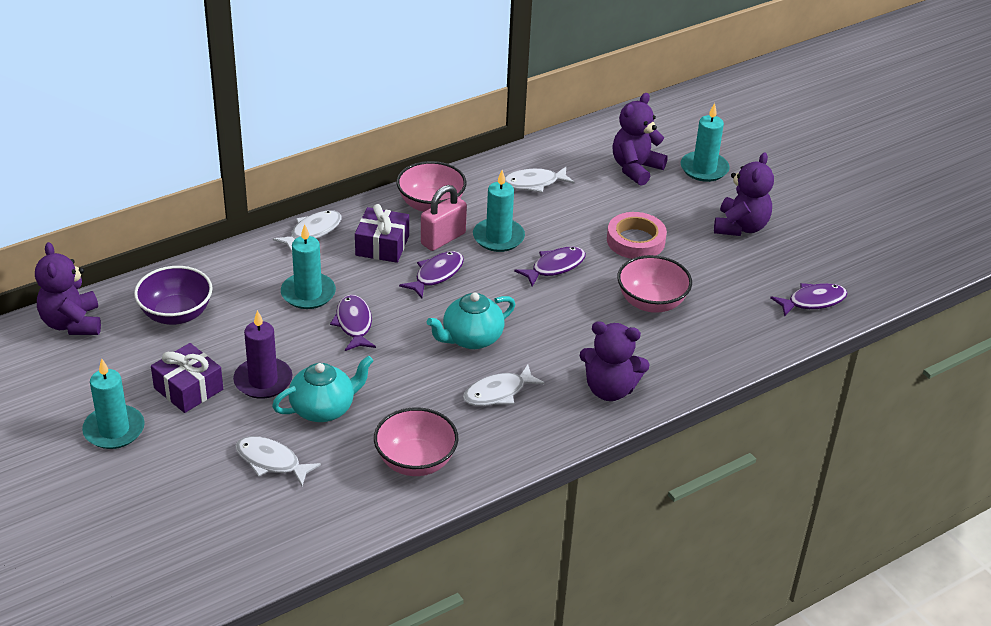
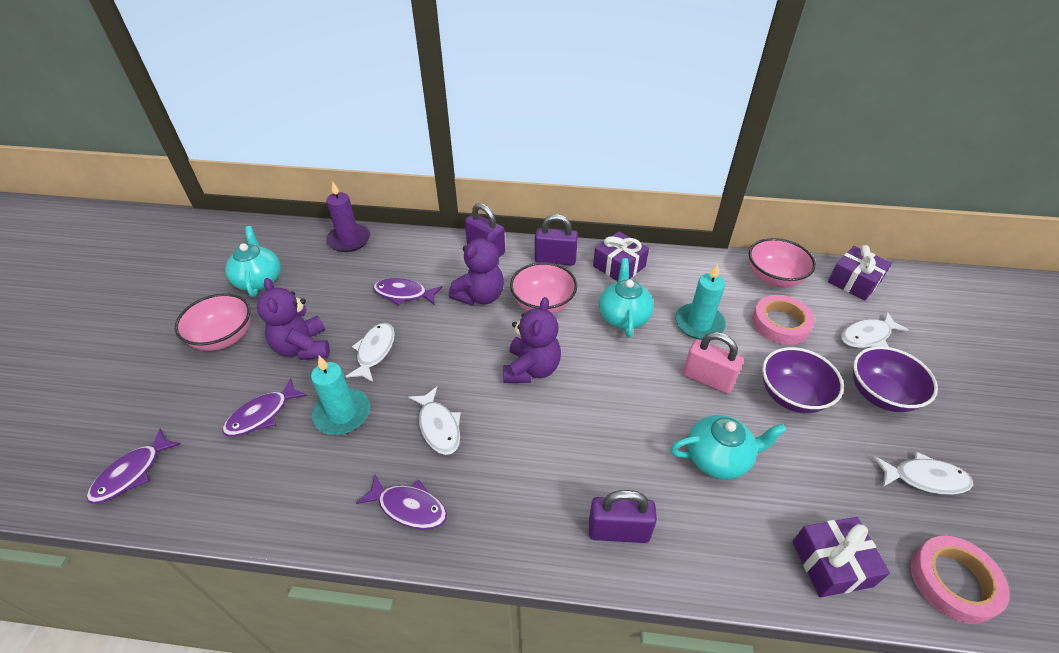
pink tape: [607,212,667,259] = 1 -> [752,295,815,345] [911,536,1010,624] = 2
purple bowl: [134,266,213,325] = 1 -> [762,347,844,413] [853,346,938,412] = 2
purple gift: [151,343,223,413] [355,204,409,263] = 2 -> [593,231,649,281] [792,517,890,597] [828,245,892,300] = 3
purple padlock: none = 0 -> [465,203,505,257] [535,214,578,265] [589,490,657,543] = 3
purple teddy bear: [35,242,101,335] [580,321,650,401] [612,93,668,186] [714,152,774,236] = 4 -> [257,278,330,360] [449,231,504,305] [503,297,561,383] = 3
turquoise candle: [82,359,145,449] [281,224,336,309] [473,170,525,252] [681,103,730,182] = 4 -> [311,356,370,435] [675,264,726,340] = 2
turquoise teapot: [272,355,374,422] [427,292,515,349] = 2 -> [225,226,281,297] [599,258,654,338] [670,415,787,479] = 3

